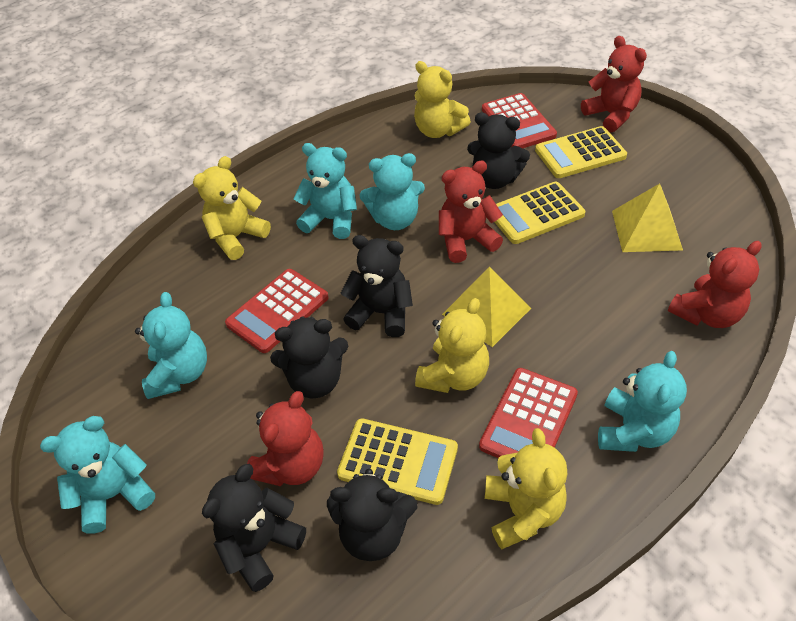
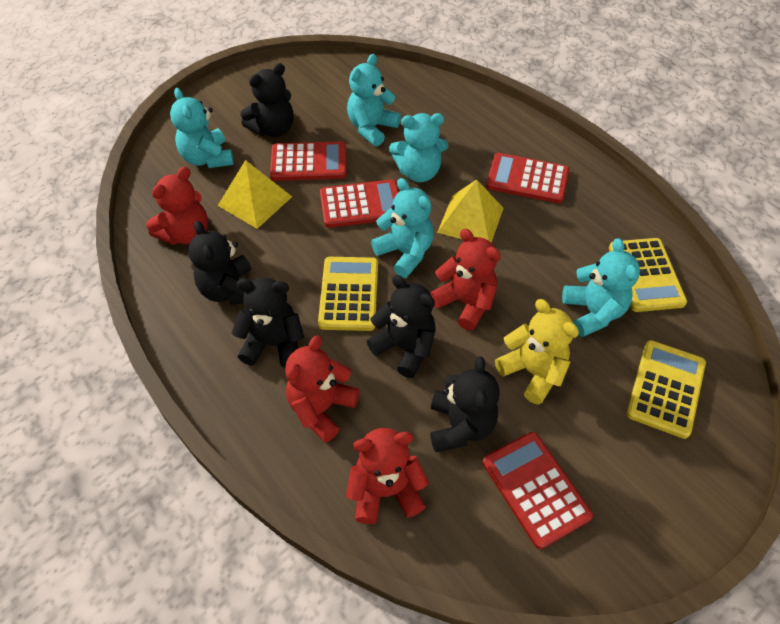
red calculator: [225,269,329,353] [479,368,578,458] [482,93,557,148] = 3 -> [270,141,347,181] [320,179,399,228] [482,432,593,549] [486,153,569,203] = 4
yellow teddy bear: [193,156,271,260] [414,61,471,138] [415,298,489,393] [485,428,568,549] = 4 -> [495,299,579,405] = 1

